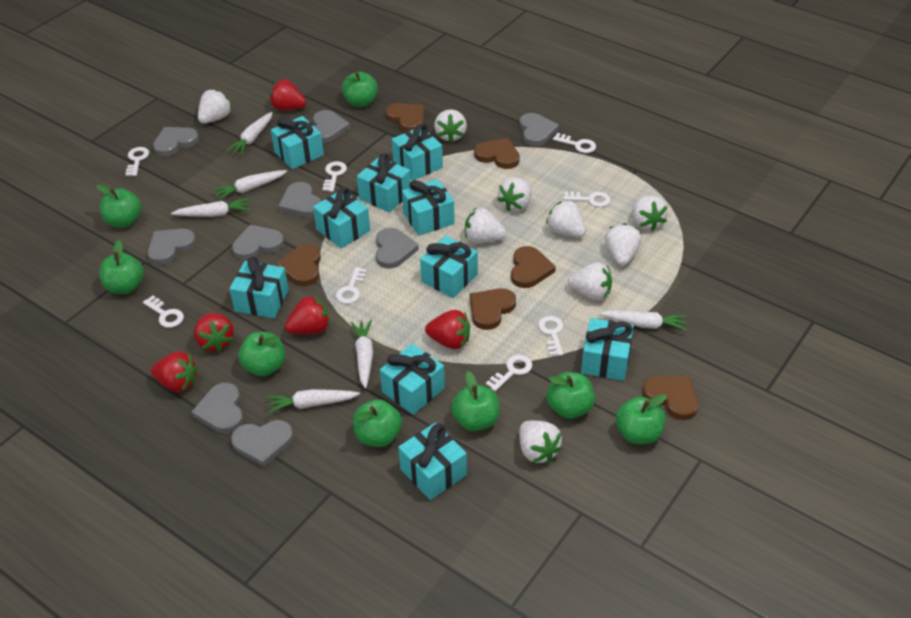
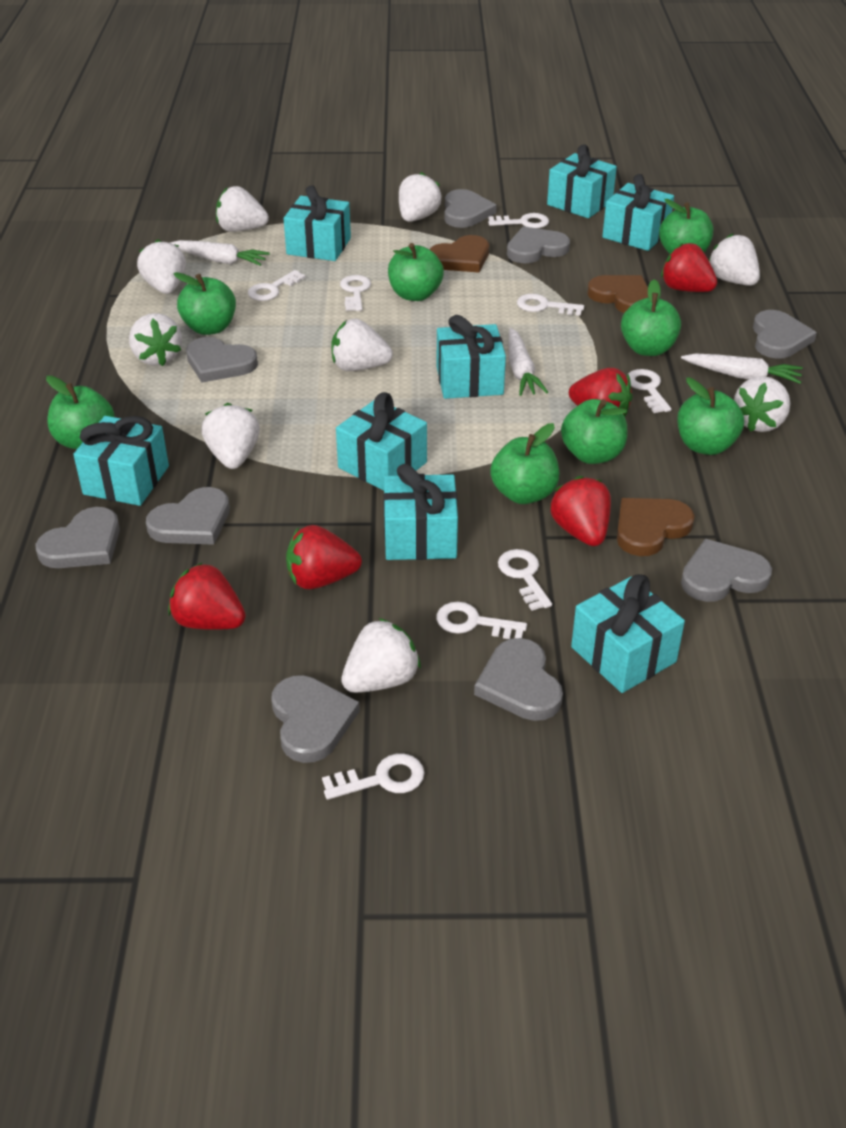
brown heart: [276,244,321,286] [386,103,424,132] [470,288,516,330] [474,138,520,169] [511,246,556,288] [642,376,699,420] = 6 -> [429,235,489,273] [587,275,648,313] [617,498,695,556] = 3
turquoise gift: [229,256,289,318] [271,116,324,169] [313,187,370,248] [357,153,411,213] [380,344,445,415] [392,124,443,180] [398,423,467,500] [402,179,455,236] [420,236,478,298] [581,318,634,381] = 10 -> [73,416,169,506] [284,185,351,261] [336,392,427,491] [383,464,458,560] [436,315,506,399] [547,144,617,218] [571,574,685,693] [602,174,674,251] = 8
white carrot: [171,198,251,217] [212,170,287,201] [227,112,273,155] [266,389,360,414] [351,320,373,389] [599,310,687,331] = 6 -> [170,240,270,266] [508,328,548,396] [681,354,803,384] = 3

